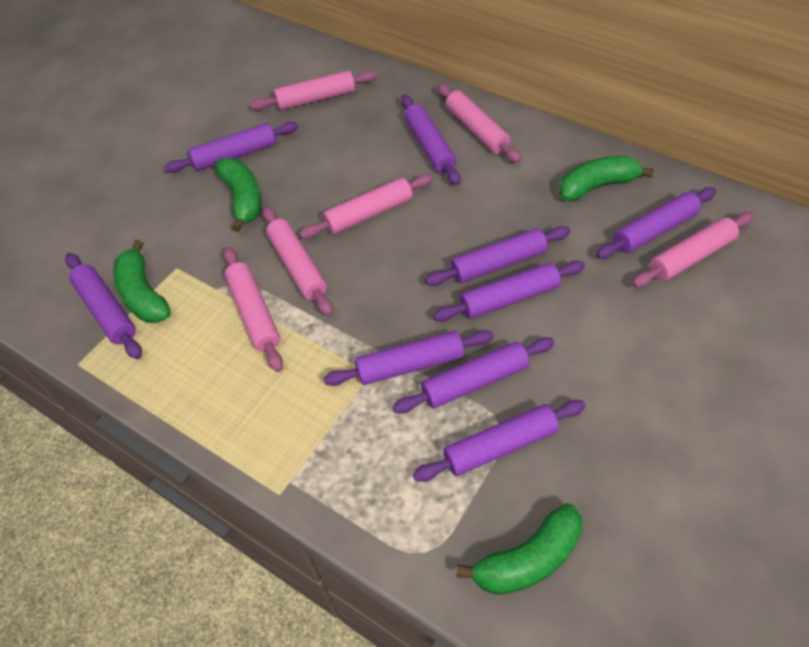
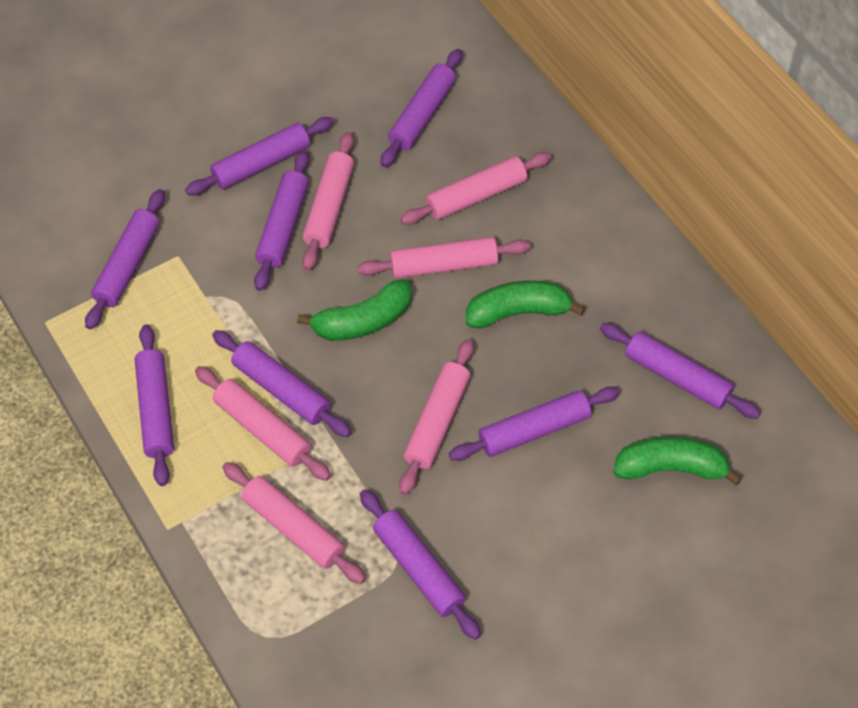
green banana: [113,240,171,323] [215,158,261,232] [456,503,582,595] [559,156,654,201] = 4 -> [297,279,412,341] [466,280,585,328] [613,436,742,486] = 3

